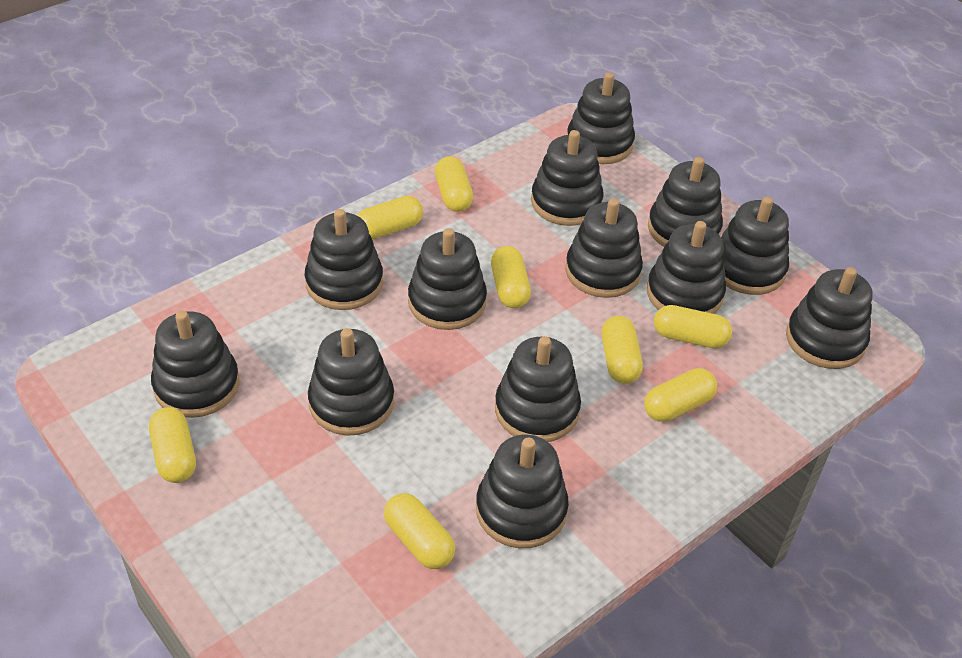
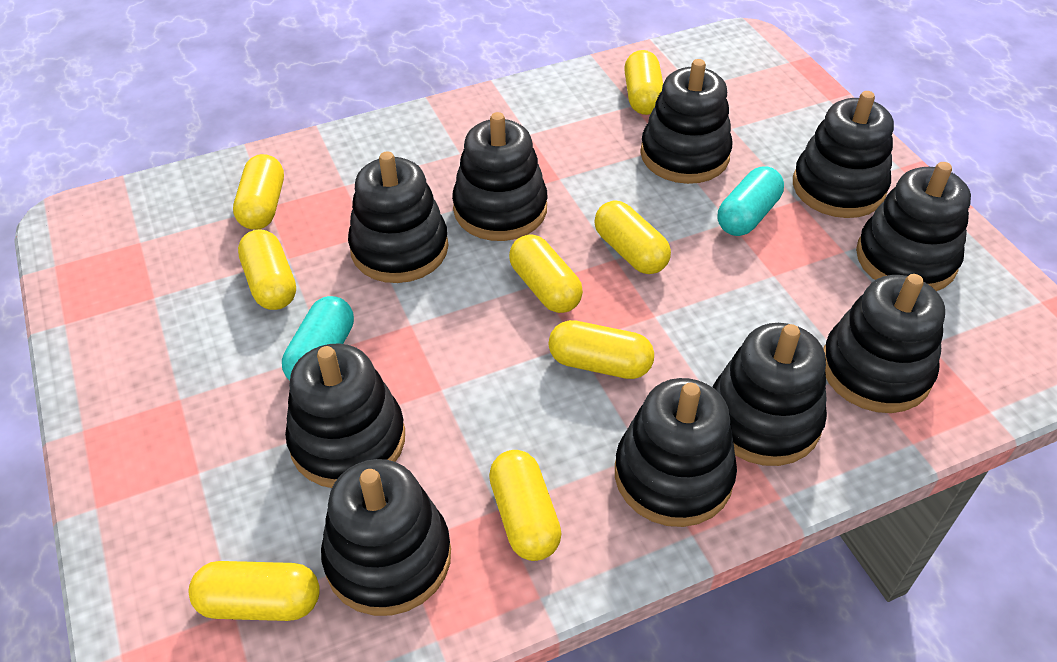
black stacking toy: [151,310,240,418] [305,209,383,310] [308,328,394,436] [408,228,487,330] [476,435,569,548] [495,336,581,442] [531,130,603,226] [565,198,643,298] [567,72,635,164] [647,221,726,314] [648,157,723,246] [721,196,789,295] [786,267,873,369] = 13 -> [285,343,405,488] [321,459,451,616] [348,151,448,283] [452,112,548,241] [615,378,737,527] [640,59,732,184] [713,323,827,466] [793,91,894,218] [823,274,945,413] [856,162,971,291] = 10
turquoise capsule: none = 0 -> [282,296,354,381] [718,166,784,236] = 2

